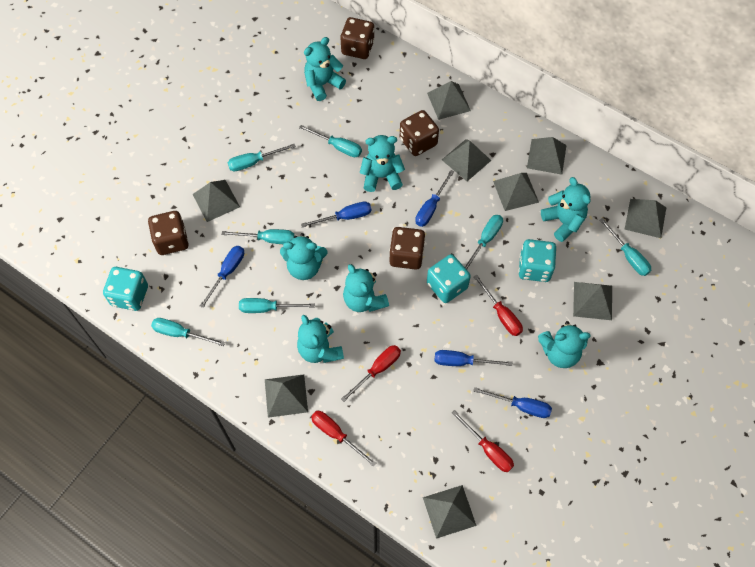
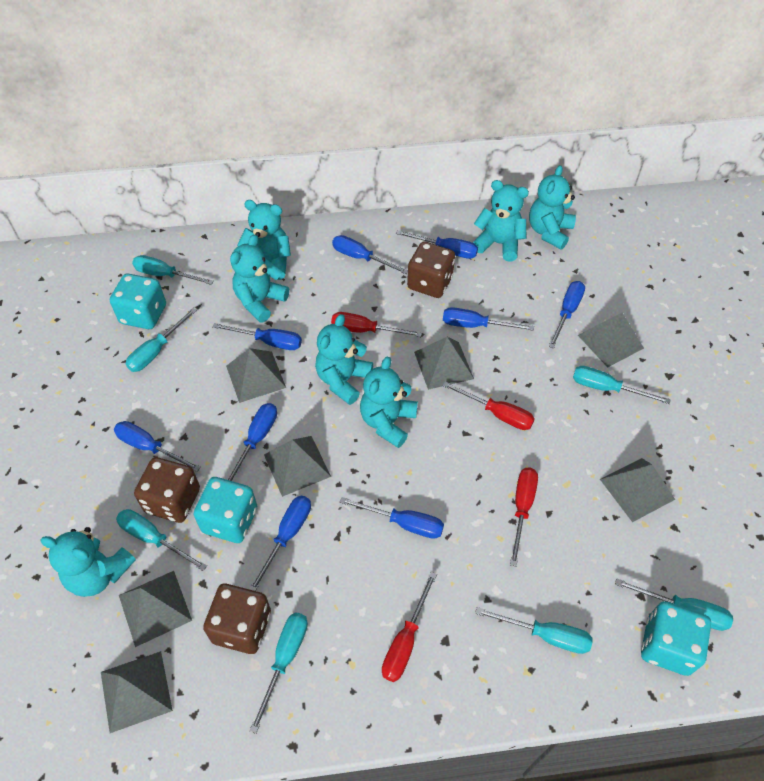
blue screwdriver: [199,246,244,308] [301,202,371,228] [415,170,455,227] [435,350,512,366] [473,387,552,418] = 5 -> [114,421,201,472] [212,323,302,350] [228,403,277,481] [249,496,311,591] [332,235,408,274] [340,497,444,539] [396,230,478,259] [443,307,534,331] [548,281,585,349] = 9
brown dice: [148,211,189,255] [340,17,374,59] [389,227,425,270] [400,110,439,156] = 4 -> [134,457,200,523] [203,584,271,654] [407,242,455,298] = 3
grey pyramid: [192,180,240,222] [265,374,308,418] [423,485,477,539] [427,81,471,120] [442,139,491,181] [493,173,539,211] [527,137,567,175] [573,282,612,320] [625,199,666,238] = 9 -> [101,651,173,733] [119,571,192,647] [226,348,286,403] [264,436,331,497] [414,337,474,390] [578,312,644,368] [600,458,675,522] = 7

